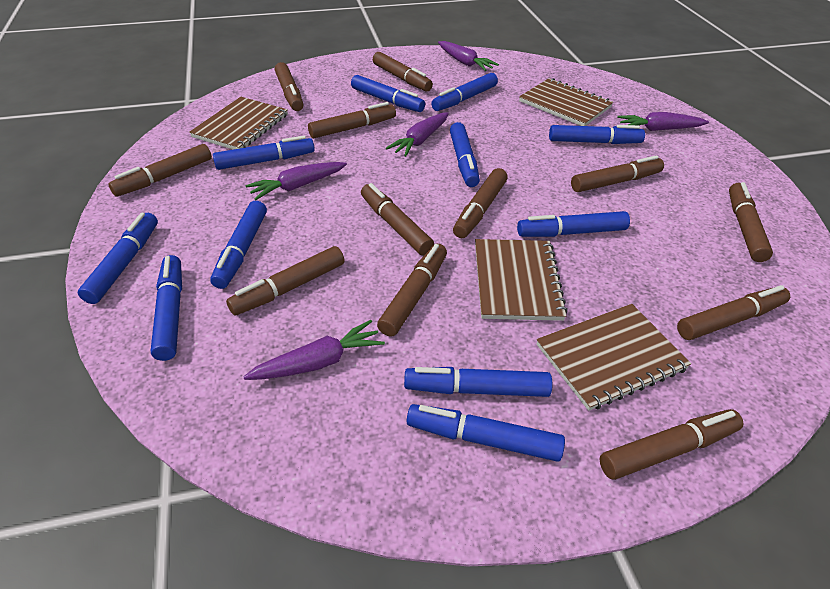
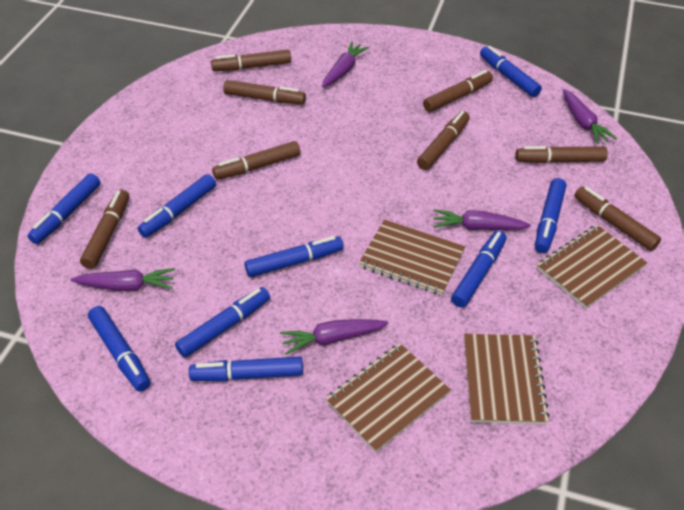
blue marker: [78,213,158,304] [151,255,182,361] [210,201,267,289] [213,136,315,170] [351,75,425,112] [404,367,552,397] [407,404,565,462] [431,73,498,111] [450,122,480,187] [517,211,630,237] [549,125,645,144] = 11 -> [27,173,101,244] [88,306,150,392] [137,174,216,238] [175,287,270,358] [189,357,303,381] [244,236,344,277] [451,230,507,308] [480,46,542,97] [535,178,566,253] = 9
brown marker: [109,144,212,197] [226,246,345,315] [275,62,303,111] [308,102,396,138] [361,183,434,256] [373,52,433,92] [377,244,447,337] [453,168,508,238] [571,155,664,192] [600,409,743,480] [677,285,790,340] [729,182,773,262] = 12 -> [80,190,129,269] [211,50,291,71] [212,141,301,180] [223,80,306,104] [417,111,470,170] [423,70,493,112] [515,146,608,163] [574,186,661,251] = 8

